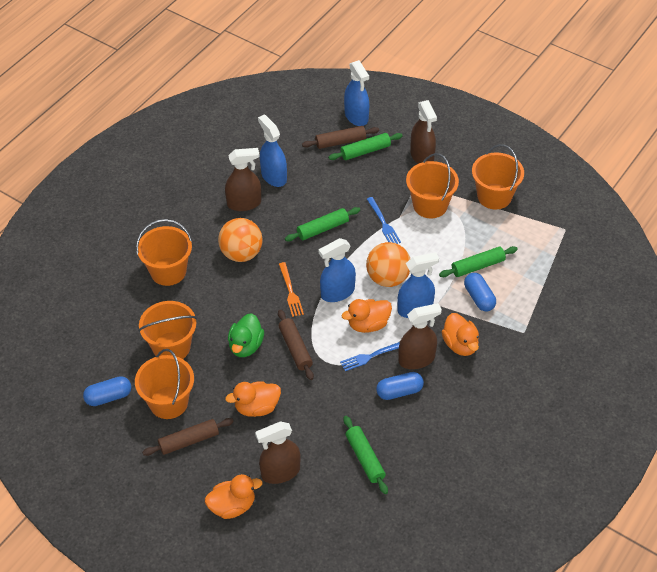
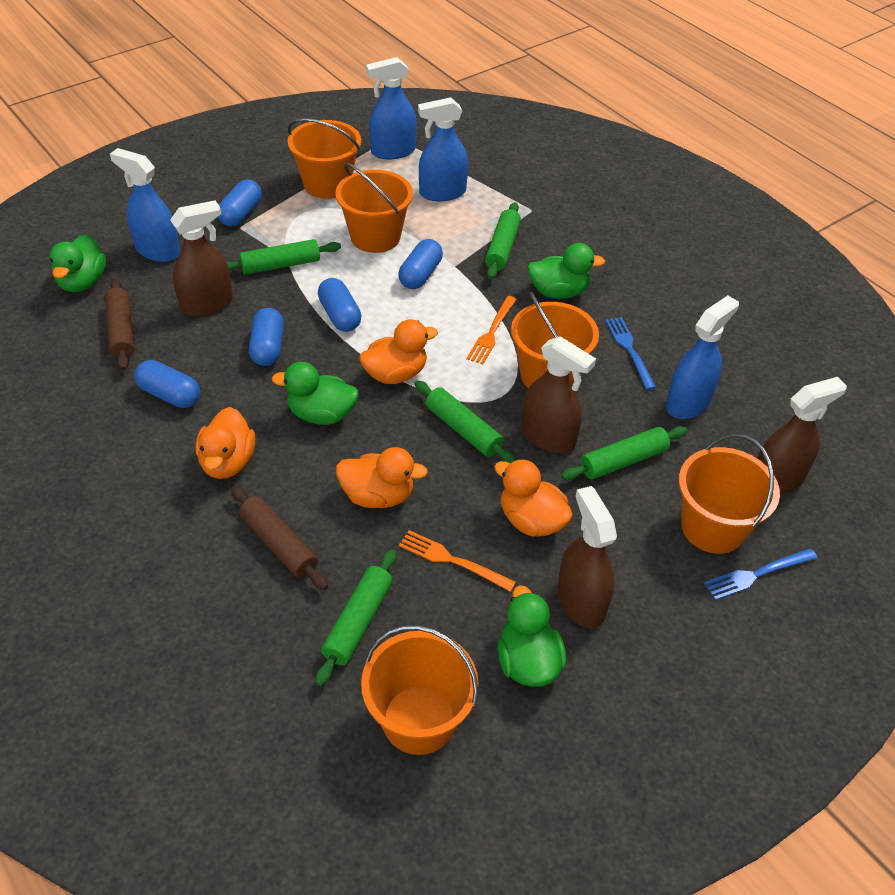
blue capsule: [83,376,131,406] [376,372,424,400] [464,273,496,311] = 3 -> [134,360,200,408] [218,179,262,227] [249,308,284,366] [318,278,362,332] [398,239,443,289] = 5
brown rolling pin: [142,418,234,456] [278,309,314,380] [302,126,379,149] = 3 -> [105,278,134,371] [231,486,328,590] = 2
green duck: [228,313,264,357] = 1 -> [49,234,106,292] [272,362,359,425] [498,585,566,687] [527,243,605,299] = 4
green rolling pin: [285,207,360,242] [328,133,403,160] [343,416,388,494] [439,246,518,277] = 4 -> [227,239,341,275] [316,549,396,686] [414,380,516,463] [485,202,521,279] [561,426,687,481] = 5
orange ball: [218,218,263,262] [366,242,410,287] = 2 -> none = 0
orange fork: [279,262,304,317] = 1 -> [399,530,516,592] [466,296,517,365] = 2

